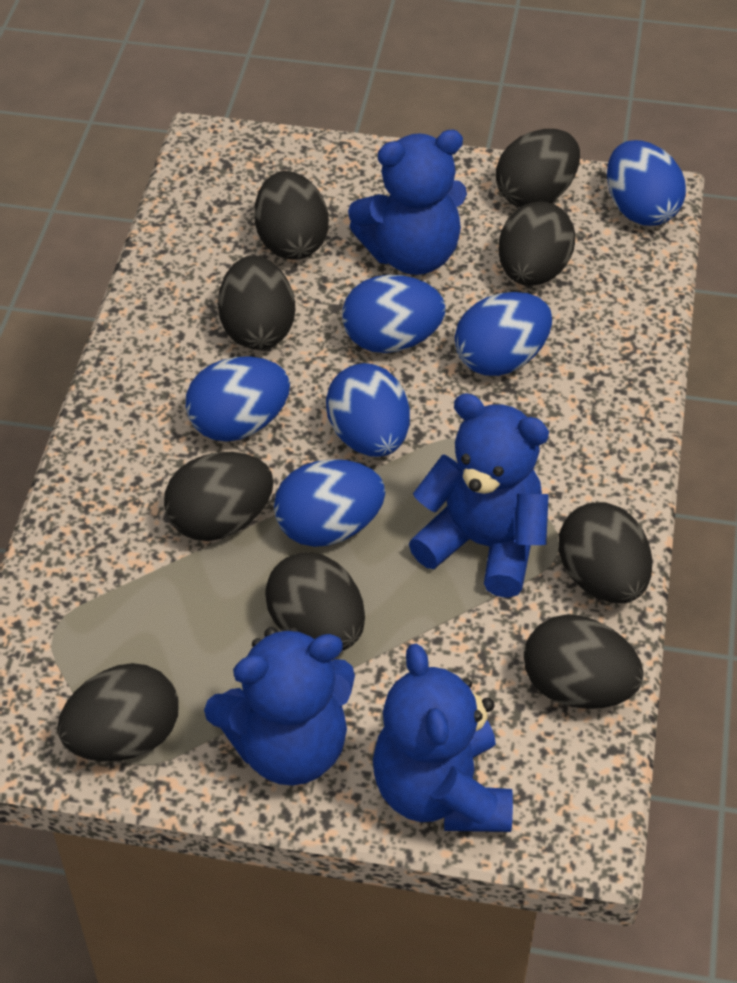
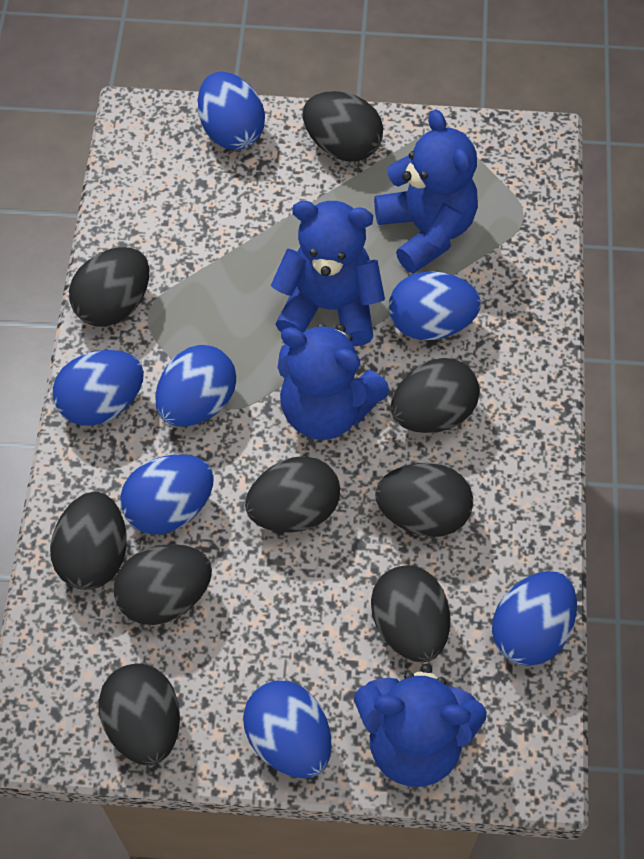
blue egg: [185,357,290,442] [274,459,385,547] [326,363,410,457] [342,275,446,353] [455,292,552,376] [607,140,686,226] = 6 -> [53,350,144,426] [120,454,214,534] [155,345,236,426] [198,72,265,150] [243,680,332,778] [389,271,481,340] [492,571,577,666] = 7

